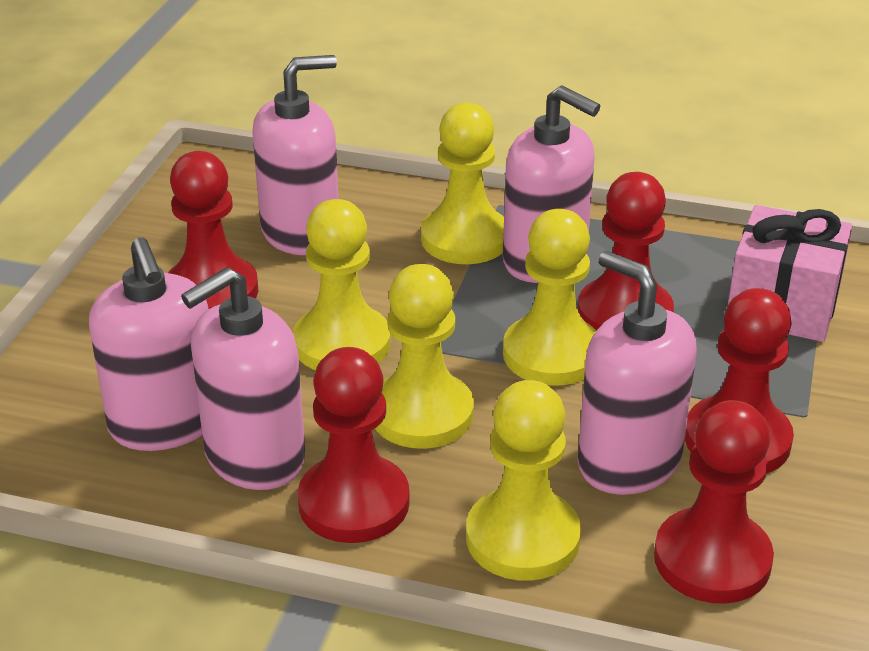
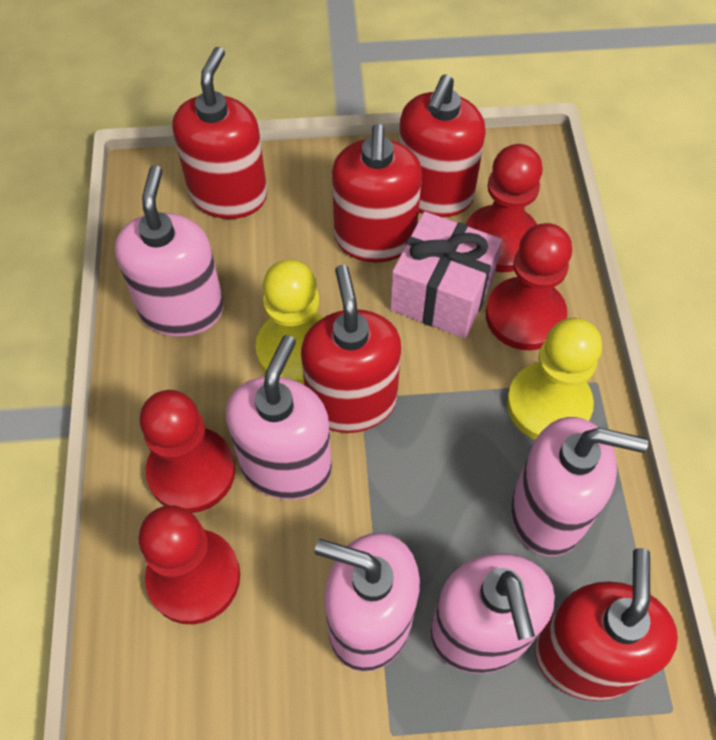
red pawn: [168,151,258,309] [298,347,410,543] [578,172,674,331] [654,400,774,604] [685,288,794,473] = 5 -> [139,505,240,624] [140,390,236,513] [466,144,543,272] [486,223,572,350] = 4
red soap dispenser: none = 0 -> [172,47,267,219] [301,265,401,433] [332,124,422,262] [399,75,486,217] [535,548,678,701] = 5
yellow pawn: [293,199,391,370] [375,264,474,449] [421,102,504,264] [466,380,581,581] [503,209,596,386] = 5 -> [255,260,323,385] [507,318,602,440] = 2

